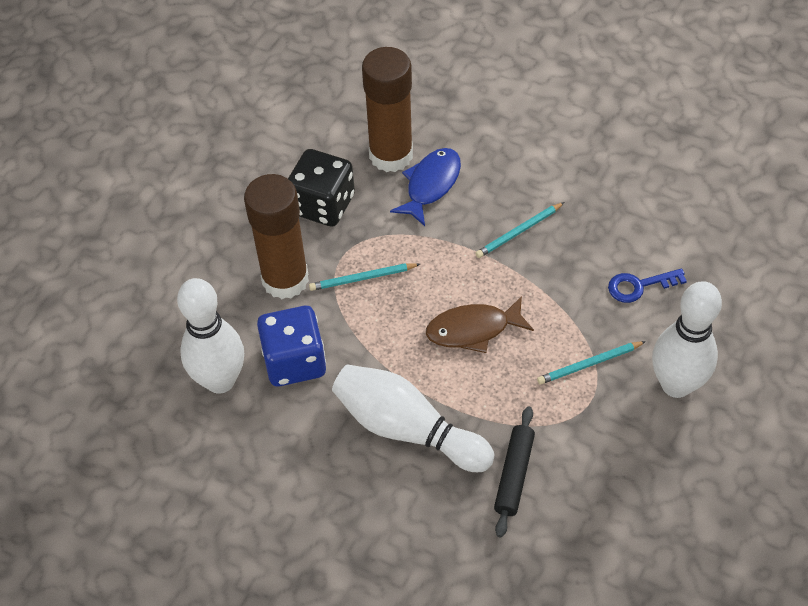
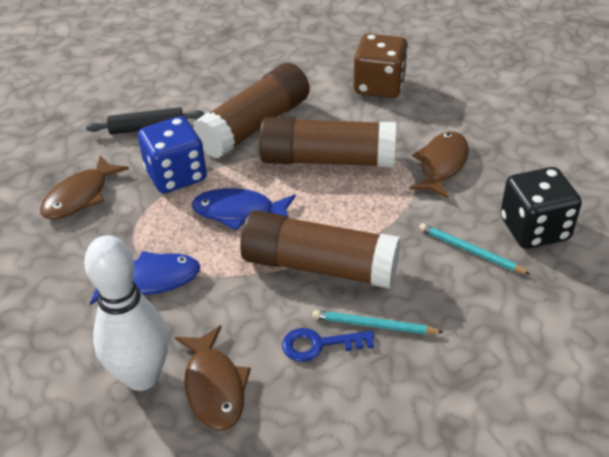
blue fish: [390,148,461,226] = 1 -> [90,251,201,305] [192,188,295,231] = 2
brown dice: none = 0 -> [354,34,408,98] = 1
brown fish: [426,296,534,353] = 1 -> [40,155,129,220] [175,325,251,431] [409,131,469,199] = 3
brown glue stick: [244,174,309,299] [362,47,413,172] = 2 -> [193,63,310,158] [240,210,401,289] [259,117,396,167] = 3
turquoise pencil: [309,263,420,291] [475,202,564,258] [537,341,646,384] = 3 -> [313,310,444,334] [419,223,530,274] = 2
white bowling pin: [177,278,244,394] [332,364,494,472] [652,281,722,398] = 3 -> [84,235,169,391] = 1

